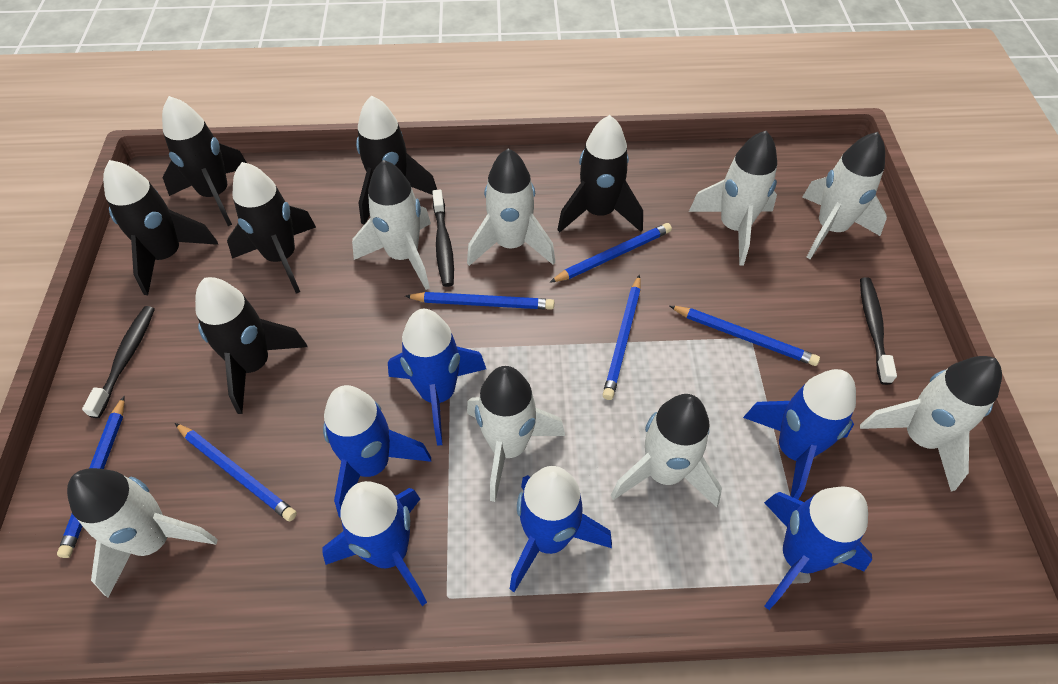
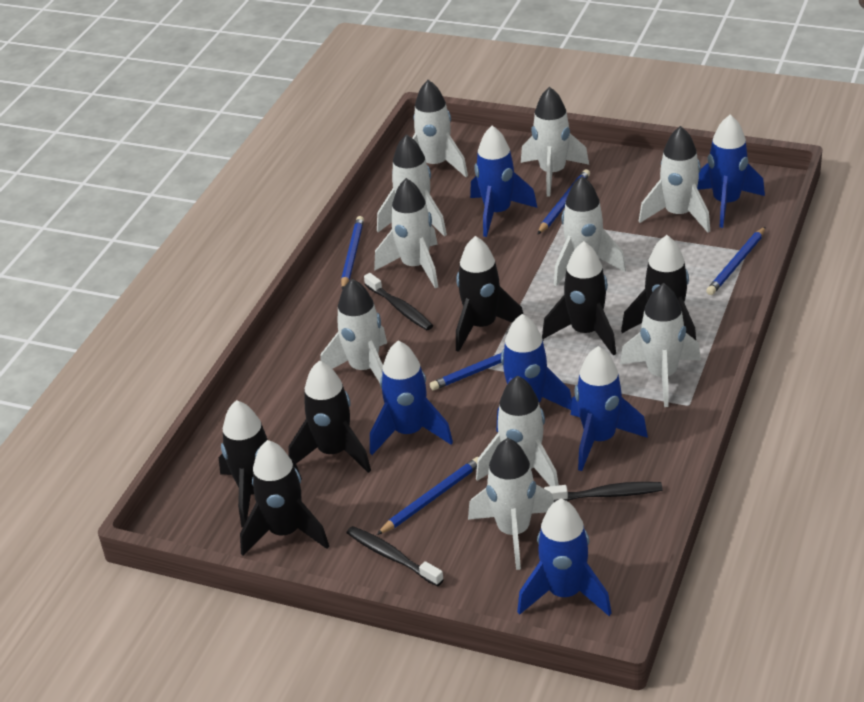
blue pencil: [57,396,125,558] [175,423,297,521] [405,292,554,310] [549,223,672,283] [603,275,641,400] [670,306,820,366] = 6 -> [341,216,364,290] [377,457,479,535] [430,340,544,390] [537,169,590,235] [706,227,765,295] = 5
white rocket: [67,468,218,598] [352,160,431,290] [467,148,555,266] [467,366,565,502] [611,394,722,507] [689,131,777,265] [802,132,887,259] [860,356,1002,492] = 8 -> [320,279,387,383] [374,178,438,288] [377,134,447,237] [412,80,468,177] [468,438,554,570] [476,376,559,486] [521,87,589,197] [554,176,626,286] [620,283,701,407] [639,126,710,233] = 10

